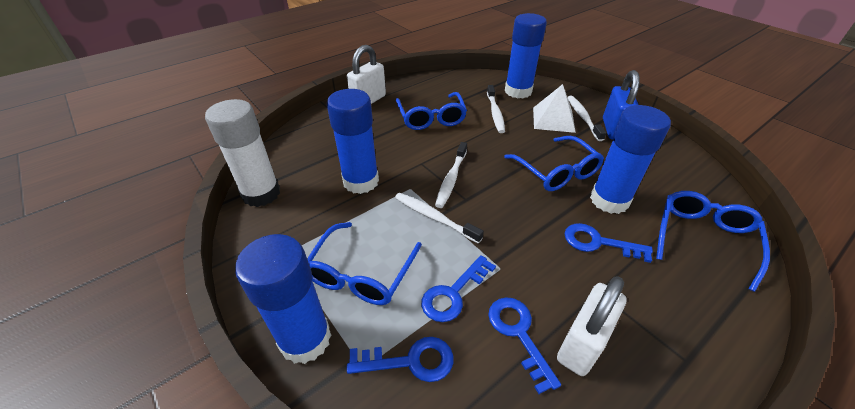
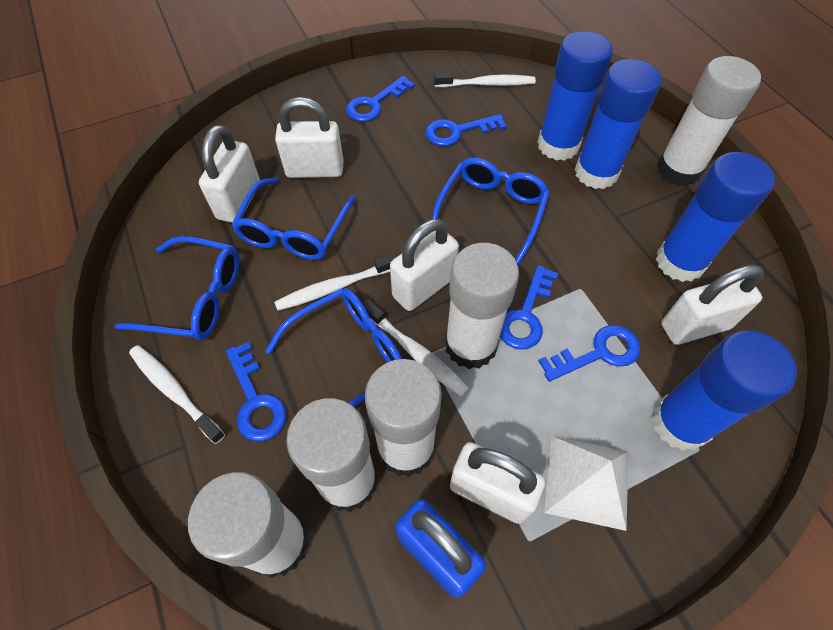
blue key: [347,337,453,382] [421,255,496,322] [488,297,561,394] [564,223,653,263] = 4 -> [226,342,287,441] [346,76,415,122] [425,114,507,146] [500,265,558,349] [539,325,640,382] = 5
white glue stick: [205,99,280,207] = 1 -> [188,472,309,578] [286,398,378,512] [365,359,442,477] [445,243,519,369] [657,56,761,186] = 5
white padlock: [347,45,386,104] [557,276,627,376] = 2 -> [199,125,260,223] [275,97,344,178] [390,219,459,311] [450,442,545,524] [661,264,764,345] = 5

